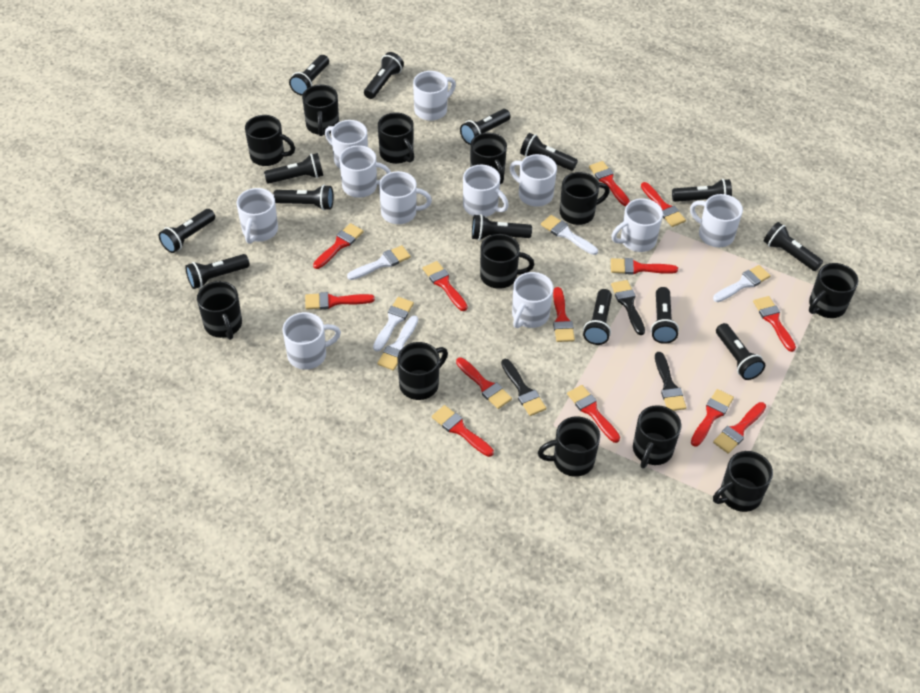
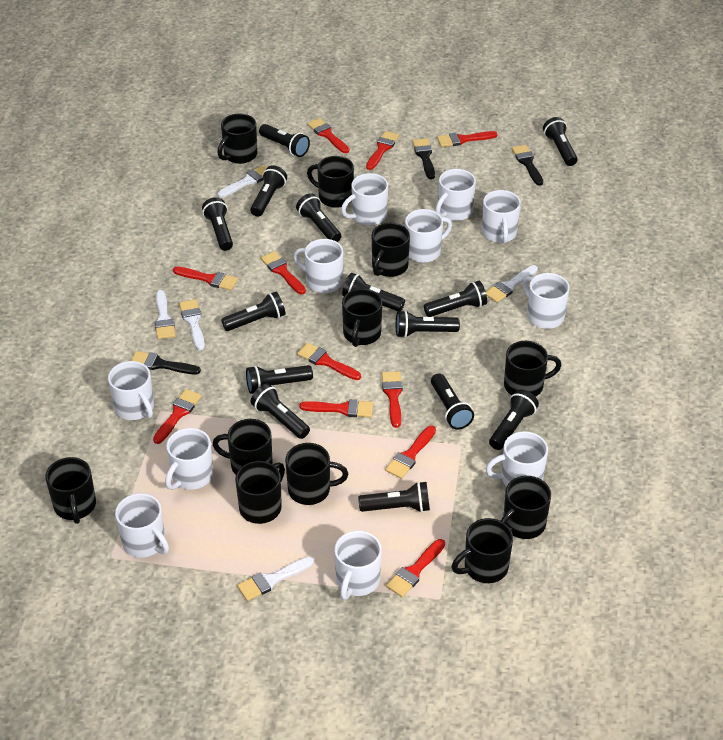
black mug: [197,281,242,340] [245,115,295,166] [302,84,339,136] [378,112,414,164] [397,342,448,400] [470,132,507,184] [480,234,534,289] [538,416,600,477] [560,172,610,225] [633,405,681,469] [713,451,773,512] [809,263,858,318] = 12 -> [45,457,96,524] [212,419,273,475] [217,113,257,164] [235,461,285,524] [285,443,348,505] [307,156,354,208] [342,289,382,347] [372,223,410,277] [452,518,513,583] [501,476,551,539] [504,341,562,397] = 11
red brush: [305,292,375,309] [313,223,363,269] [423,261,468,311] [432,405,494,457] [456,358,512,409] [553,287,575,342] [567,385,620,443] [589,161,630,206] [611,258,678,275] [641,182,686,227] [691,389,734,447] [713,402,766,454] [753,296,796,352] = 13 -> [153,389,202,444] [173,267,238,291] [261,251,306,294] [297,343,361,380] [299,399,373,417] [307,118,349,153] [366,131,399,170] [382,371,403,428] [385,426,436,479] [386,539,445,597] [437,131,498,147] = 11

